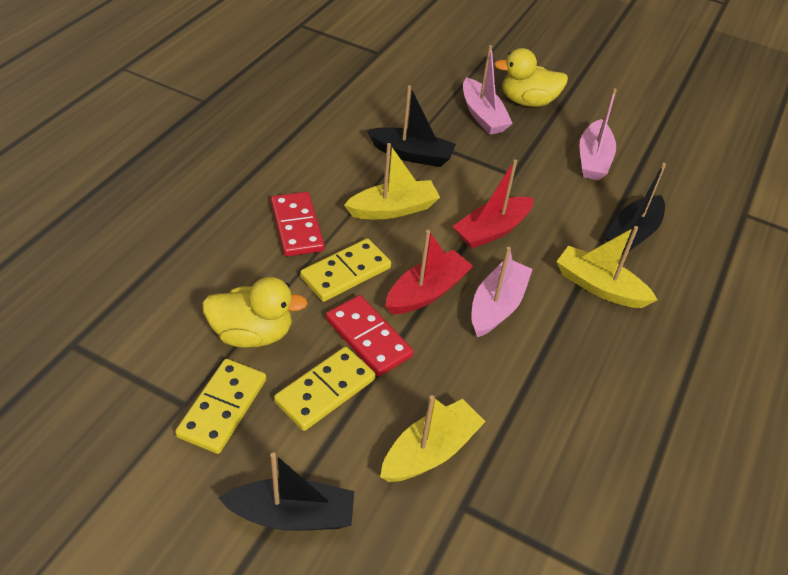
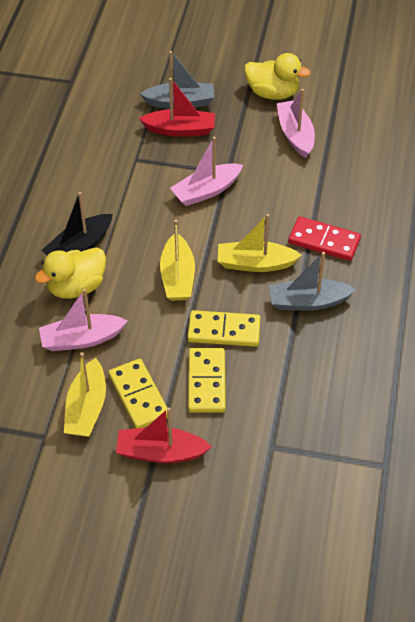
black boat: [219,452,354,531] [367,85,456,167] [605,163,666,255] = 3 -> [41,192,113,255] = 1
grey boat: none = 0 -> [140,51,214,109] [269,252,356,311] = 2
red domino: [271,192,325,256] [326,295,414,376] = 2 -> [288,217,361,261] = 1

